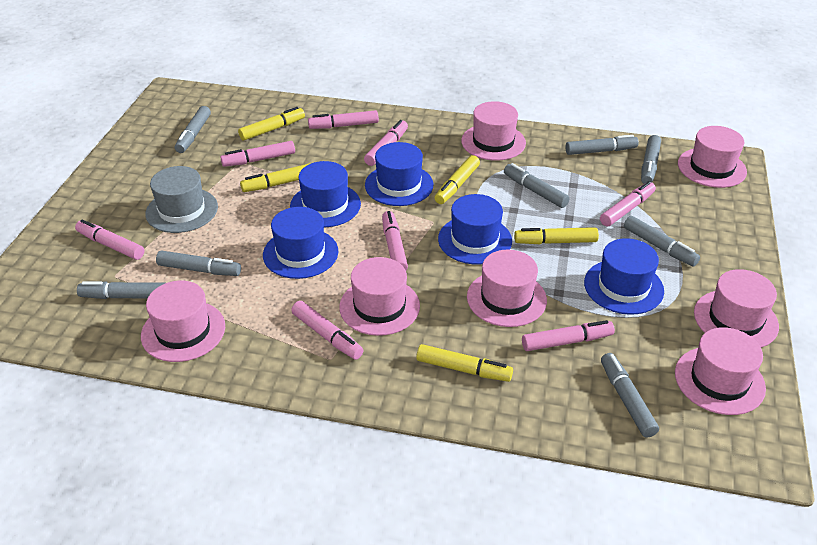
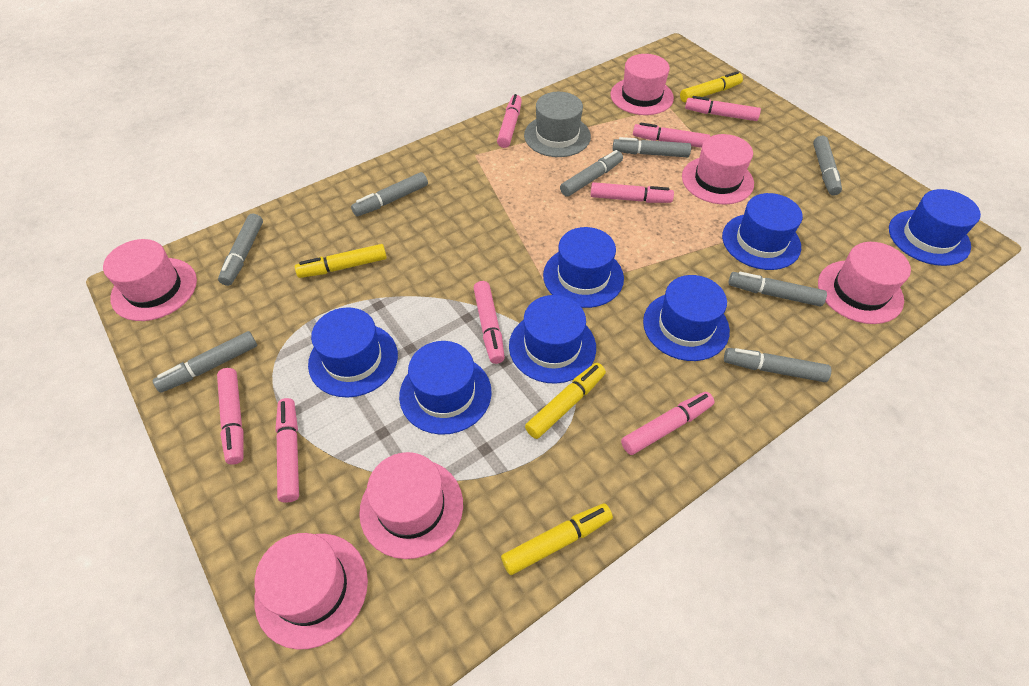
blue hat: [263,207,338,279] [290,161,361,227] [365,142,434,206] [438,194,512,265] [584,238,664,315] = 5 -> [308,307,398,398] [399,341,492,435] [509,295,596,384] [543,227,624,308] [643,275,730,361] [722,193,803,270] [889,189,981,266] = 7
pink hat: [141,281,225,362] [339,257,420,336] [461,101,526,161] [467,250,547,327] [675,327,766,415] [678,126,747,188] [694,269,779,348] = 7 -> [103,239,197,321] [254,533,368,650] [359,452,463,559] [610,54,674,115] [682,134,754,204] [818,242,911,324] = 6
yellow marker: [238,107,305,141] [240,163,311,192] [416,344,513,382] [435,155,480,204] [514,227,599,244] = 5 -> [295,244,387,278] [501,503,613,575] [525,363,606,439] [680,71,743,102] = 4

